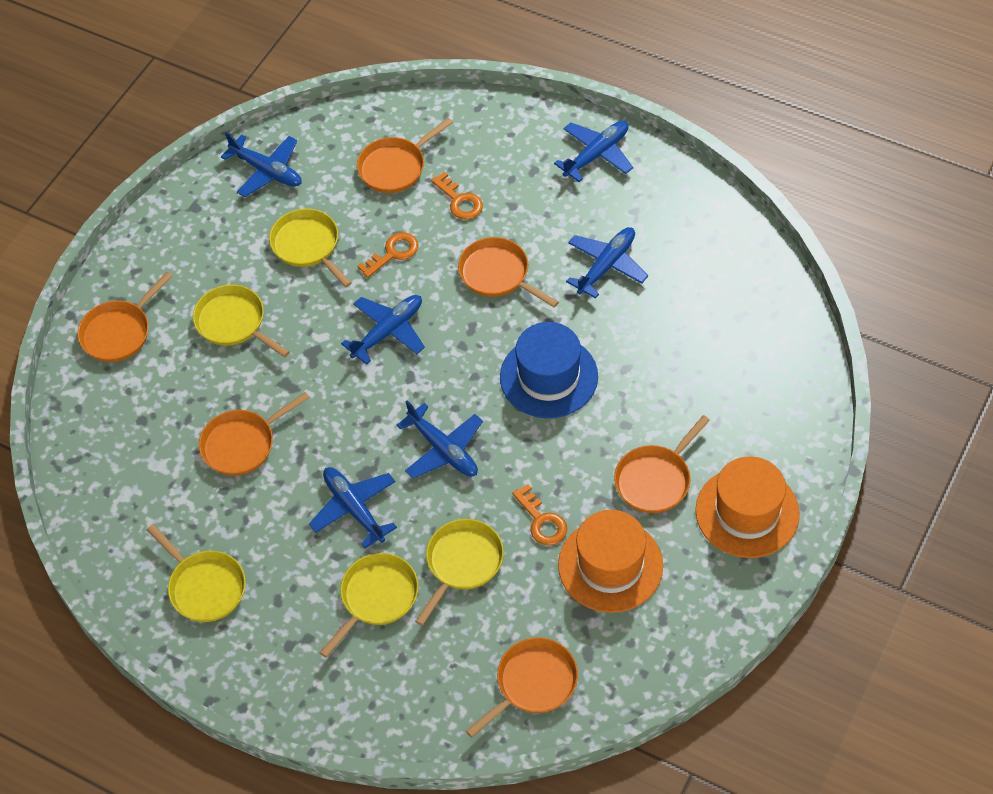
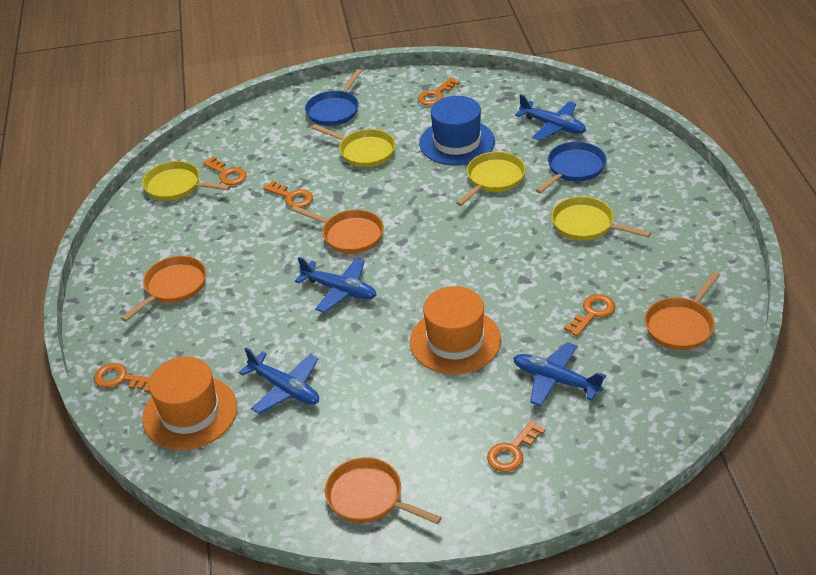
blue pan: none = 0 -> [305,69,362,126] [536,142,607,193] = 2
blue plane: [221,132,302,197] [309,467,397,548] [341,295,425,365] [397,400,483,478] [554,121,633,182] [566,227,648,298] = 6 -> [239,347,319,414] [295,257,376,313] [513,342,606,406] [515,94,586,140] = 4
orange key: [357,232,419,278] [431,172,483,220] [512,484,567,546] = 3 -> [94,363,151,392] [203,156,247,185] [264,180,313,208] [418,78,460,106] [487,420,545,472] [564,294,615,336] = 6
orange pan: [77,272,172,362] [199,392,310,476] [357,118,453,193] [458,237,559,308] [466,637,578,738] [614,415,710,513] = 6 -> [121,256,206,322] [291,206,384,254] [325,457,442,524] [645,272,720,350] = 4
yellow pan: [147,524,246,622] [193,285,290,357] [269,208,352,287] [319,553,419,658] [415,519,504,626] = 5 -> [142,161,231,201] [312,124,396,167] [456,152,526,206] [551,196,651,241] = 4

